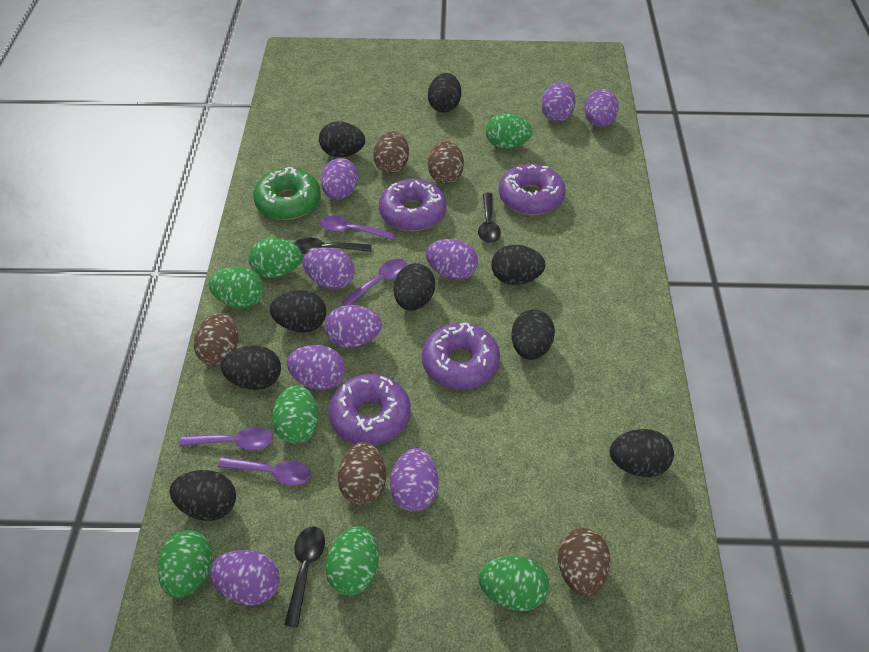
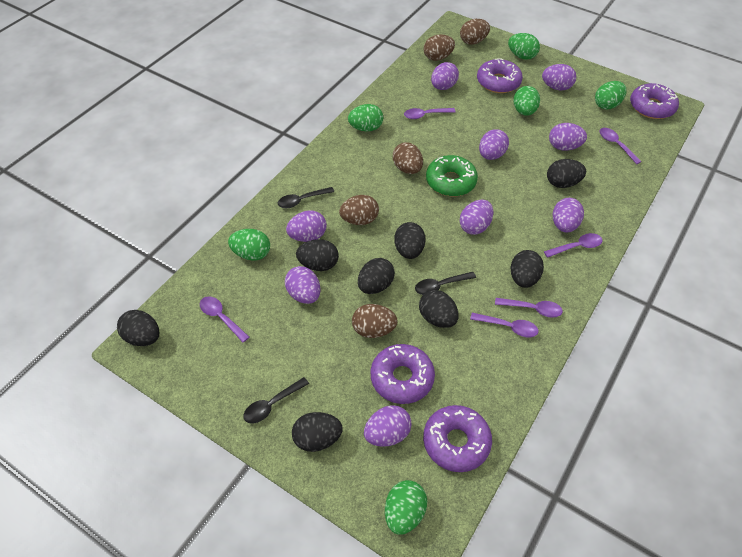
black egg: [170,470,236,521] [221,345,281,390] [270,290,326,333] [319,121,365,157] [394,263,435,311] [428,73,461,113] [491,245,545,285] [511,310,555,360] [610,429,674,477] = 9 -> [117,310,159,346] [292,412,343,452] [296,239,339,271] [358,258,395,294] [394,222,426,259] [419,290,459,328] [511,250,544,288] [547,159,586,188] = 8
green egg: [157,530,213,598] [208,267,264,309] [249,238,302,278] [272,385,319,444] [325,526,379,596] [479,556,549,611] [486,113,533,149] = 7 -> [228,229,270,261] [348,104,383,131] [385,480,427,535] [508,33,540,60] [513,86,540,116] [595,81,627,109] = 6
purple spoon: [179,427,273,450] [218,457,311,486] [320,215,395,240] [341,259,407,305] = 4 -> [200,296,249,342] [404,108,456,119] [470,313,538,337] [495,298,563,318] [544,233,602,258] [600,128,642,164] = 6

